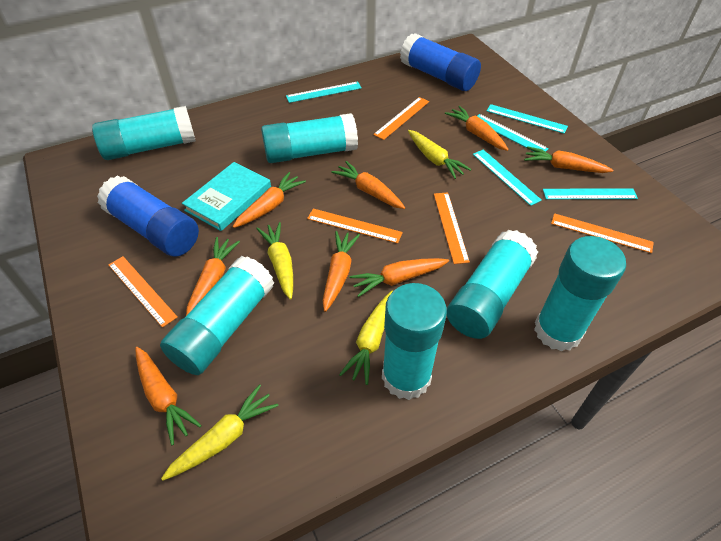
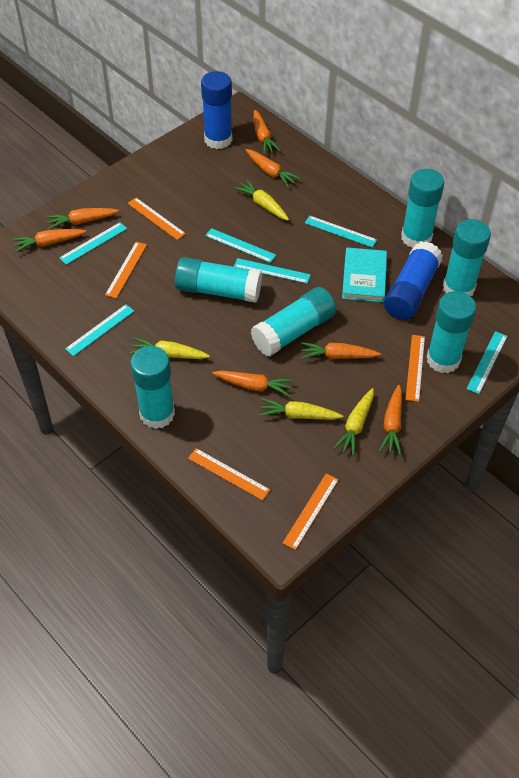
orange carrot: [135,347,202,445] [186,237,240,316] [233,172,306,228] [323,231,360,312] [331,161,405,209] [349,258,449,297] [445,106,509,151] [524,146,613,173] = 8 -> [12,229,86,252] [46,208,119,230] [212,370,294,396] [246,149,300,187] [253,110,281,154] [301,342,381,359] [379,385,402,455] = 7
turquoise ruler: [286,82,362,103] [473,150,542,206] [477,114,549,152] [487,104,568,134] [543,188,638,199] = 5 -> [59,222,127,265] [65,304,134,356] [205,228,276,263] [234,258,311,284] [305,216,377,248] [467,331,507,394] = 6

